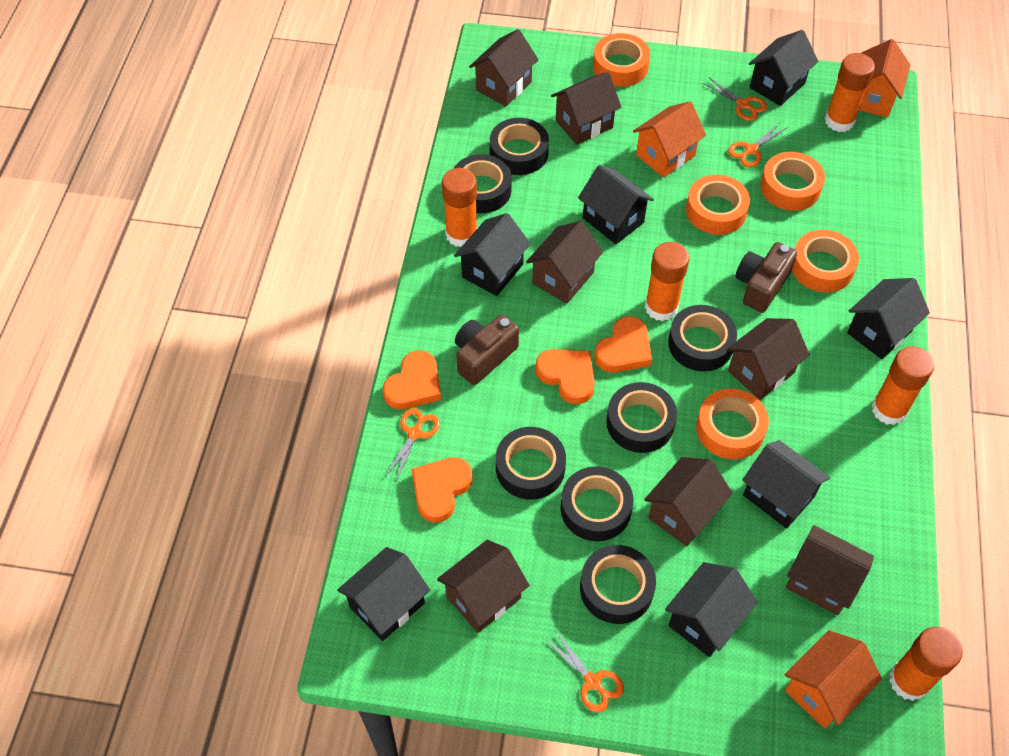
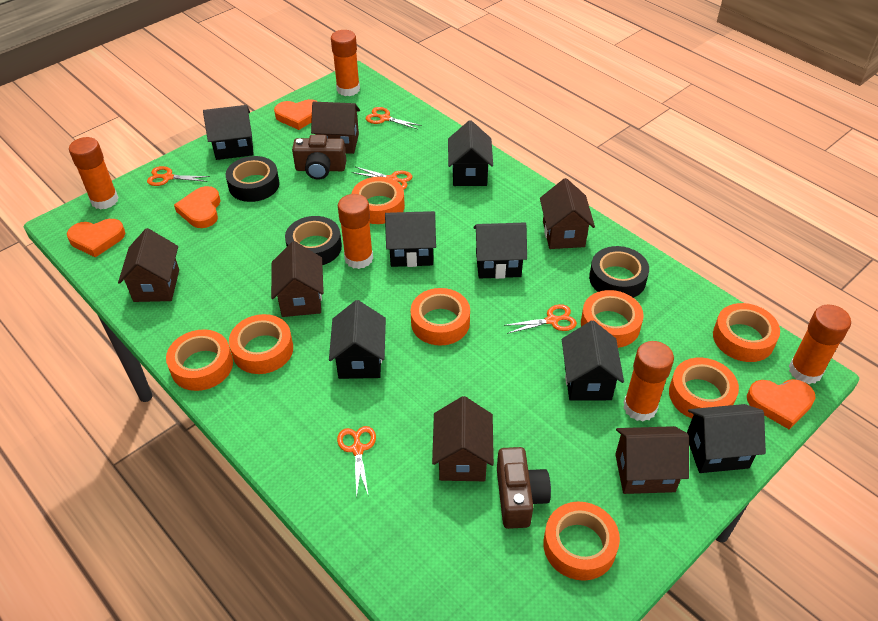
black tape: [453,154,512,213] [490,118,549,175] [496,427,566,499] [561,466,633,541] [580,545,656,624] [606,382,677,453] [668,305,737,371] = 7 -> [226,156,280,202] [285,216,342,265] [589,246,649,298] = 3
brown house: [437,540,530,633] [469,29,539,106] [526,221,603,303] [551,72,621,145] [644,457,733,546] [726,318,810,400] [786,525,874,615] = 7 -> [118,228,179,302] [271,241,324,317] [311,102,360,154] [432,396,494,481] [540,178,595,249] [615,426,689,494] = 6
orange house: [633,101,706,178] [785,630,882,729] [859,39,910,118] = 3 -> none = 0
orange scissors: [385,408,440,481] [545,631,624,713] [703,78,767,121] [728,124,788,167] = 4 -> [147,166,210,186] [337,426,376,497] [352,167,412,190] [366,107,422,129] [504,304,577,334] = 5
orange tape: [593,33,650,87] [686,175,750,235] [696,389,769,459] [760,152,825,211] [792,230,859,292] = 5 -> [166,329,233,391] [229,314,293,374] [352,177,405,224] [411,288,470,346] [543,502,620,581] [581,290,644,348] [669,358,739,419] [713,303,780,362] = 8

